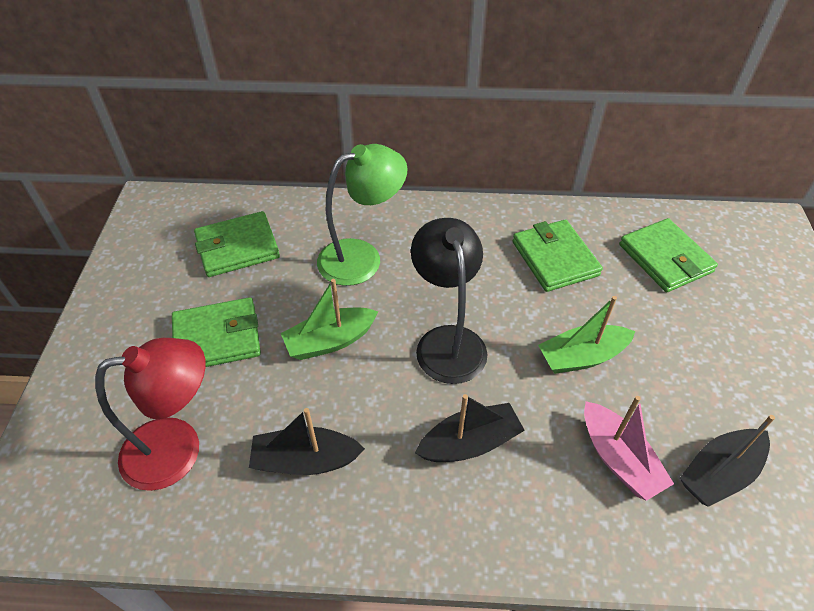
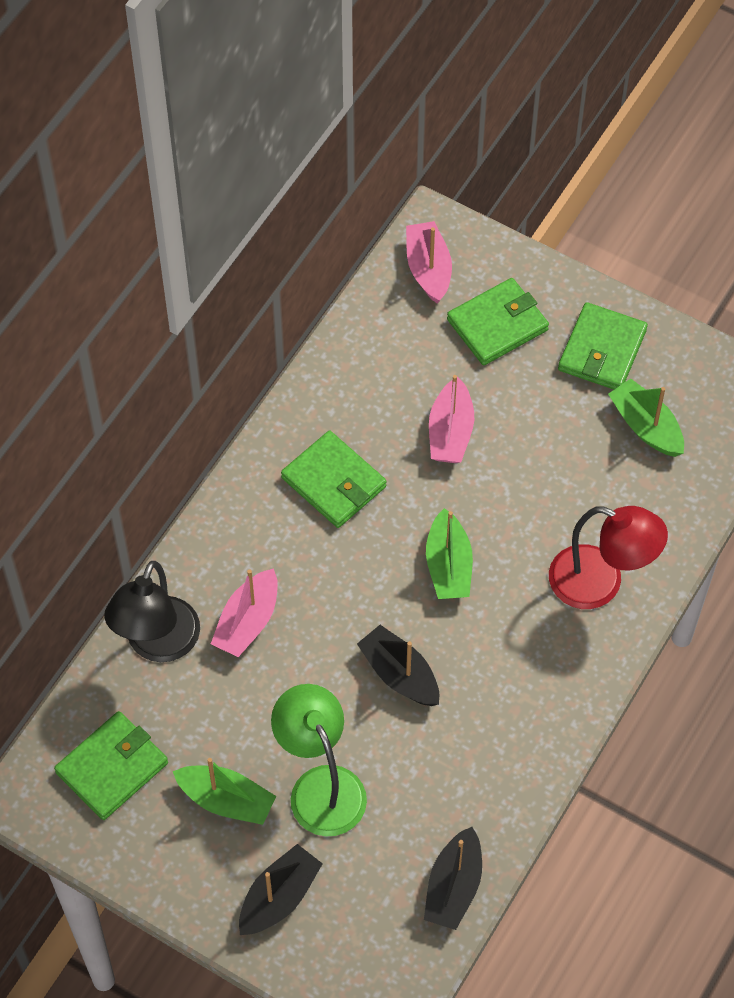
green boat: [281,279,378,360] [538,296,635,374] = 2 -> [173,758,276,825] [426,508,473,599] [608,378,684,457] = 3
pink boat: [584,396,674,501] = 1 -> [211,568,278,657] [406,221,452,304] [429,375,474,463] = 3

